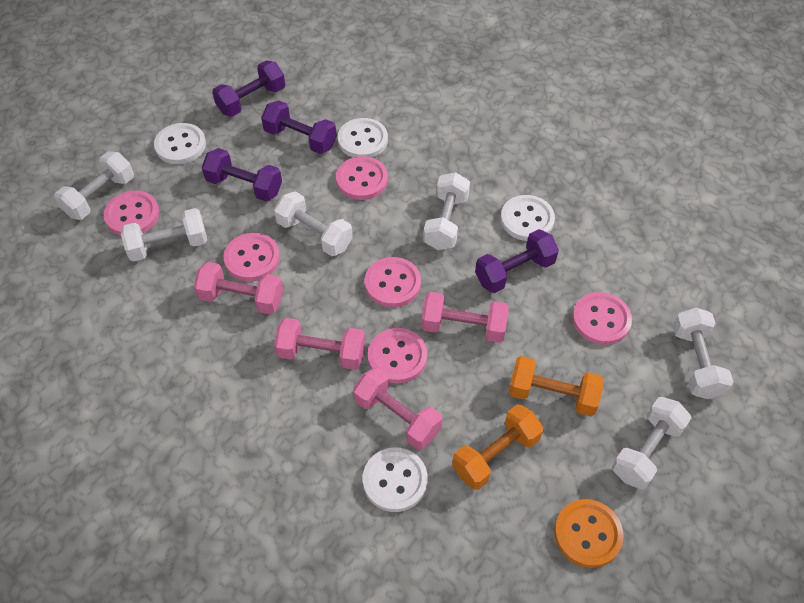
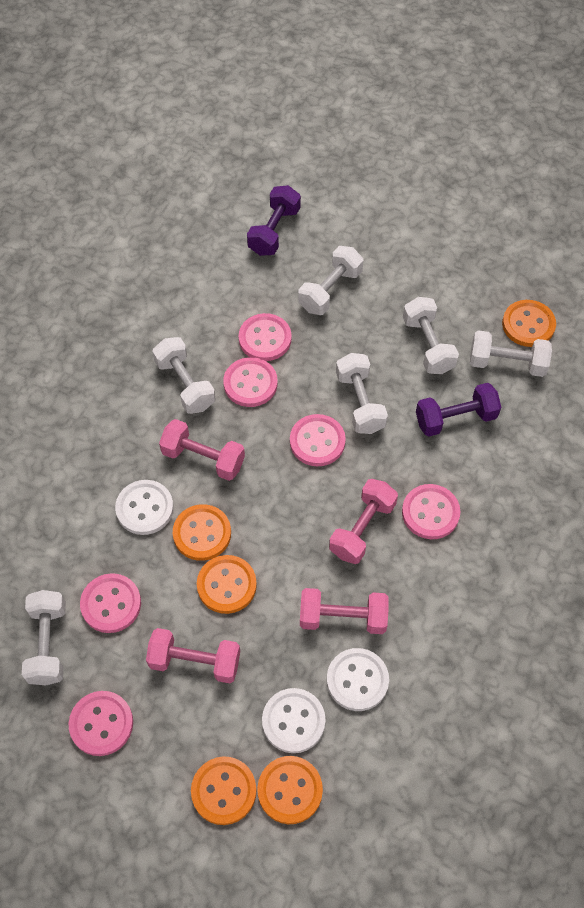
orange button: [554,499,623,568] = 1 -> [173,504,231,561] [191,756,257,825] [197,555,257,614] [257,756,323,824] [502,300,556,347] = 5
orange dumbbell: [452,405,543,490] [508,356,603,416] = 2 -> none = 0
purple dumbbell: [202,148,282,201] [212,60,285,117] [261,100,337,154] [475,229,559,293] = 4 -> [247,185,301,256] [416,383,501,437] = 2
white button: [154,123,206,164] [338,118,388,158] [363,447,428,512] [501,195,555,241] = 4 -> [115,480,174,535] [262,688,325,753] [327,648,389,711] = 3

